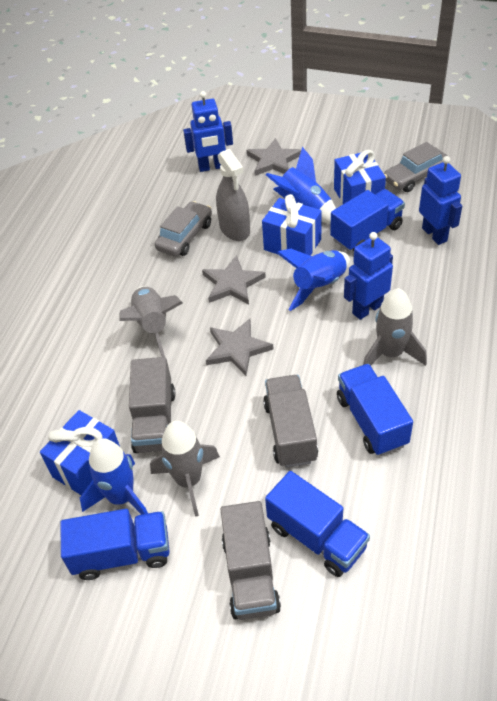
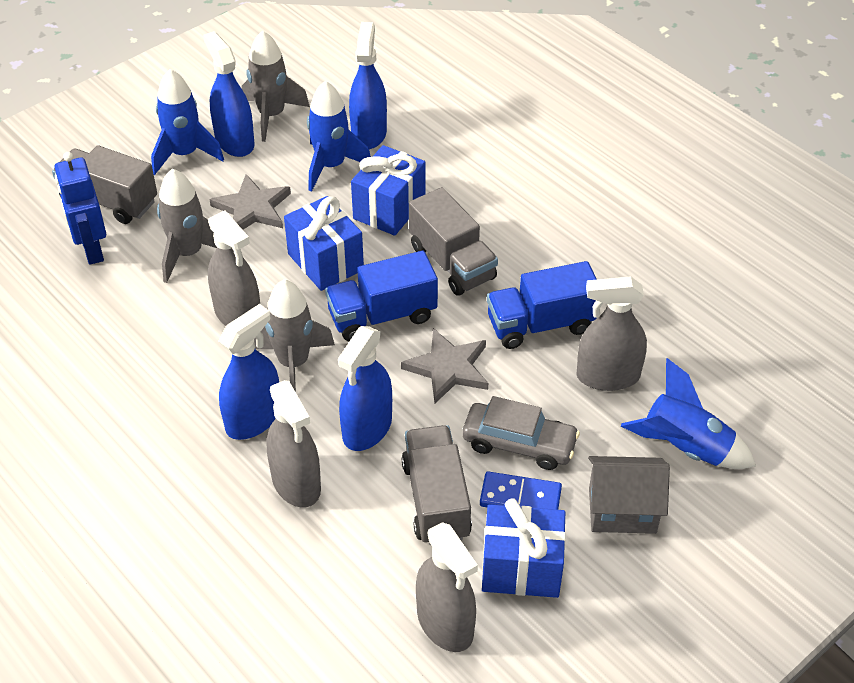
blue domino: none = 0 -> [480,471,562,510] = 1
blue robot: [183,91,233,172] [344,232,393,320] [419,156,462,245] = 3 -> [54,152,106,265] = 1
blue spray bottle: none = 0 -> [203,31,255,157] [219,304,279,440] [338,326,392,451] [349,22,387,149] = 4
blue truck: [60,509,170,580] [265,471,370,577] [330,189,405,251] [337,364,413,456] = 4 -> [325,251,438,341] [487,261,597,349] = 2
grey car: [155,201,212,257] [384,142,448,192] = 2 -> [462,396,580,470] = 1
grey house: none = 0 -> [588,456,670,534] = 1
grey spray bottle: [216,149,250,241] = 1 -> [208,211,260,326] [266,380,321,507] [416,522,478,652] [576,277,647,391] = 4
grey star: [202,255,266,305] [206,319,274,376] [247,138,301,176] = 3 -> [210,174,291,230] [401,328,488,403] = 2

